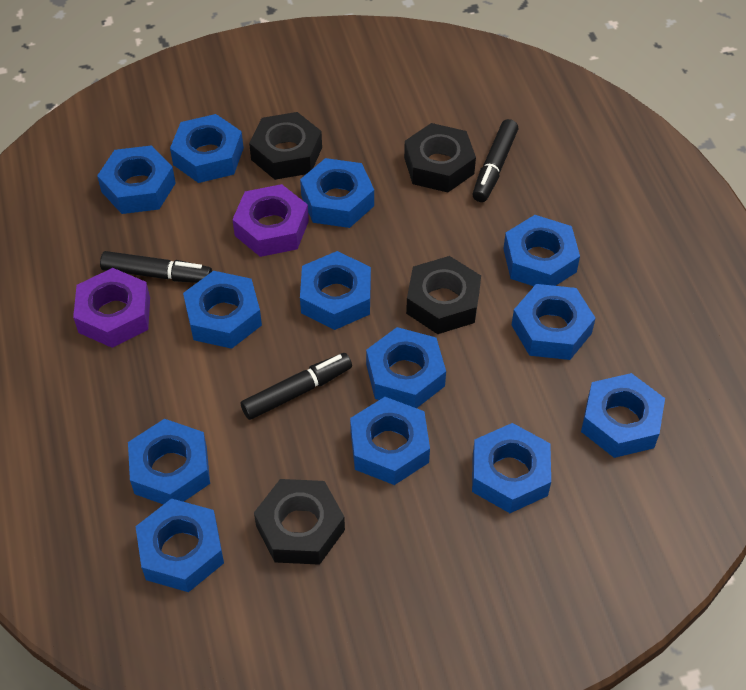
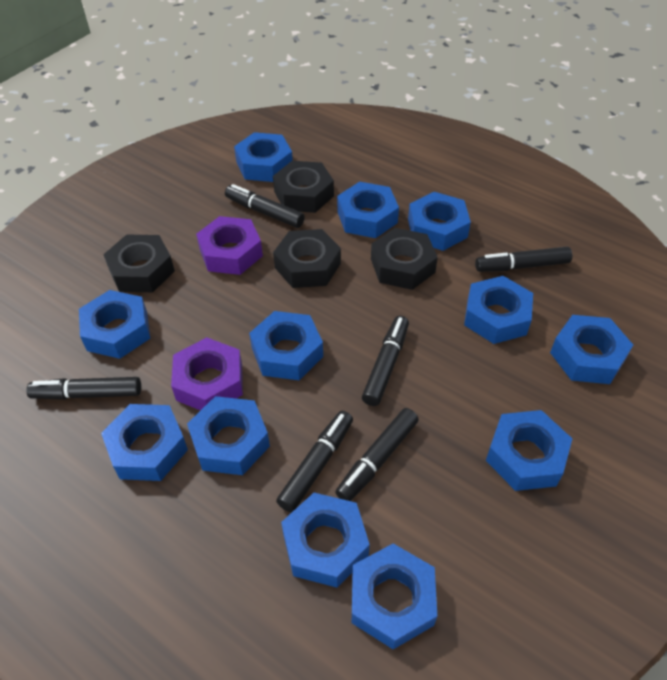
black marker: [100,251,212,283] [241,353,352,420] [473,119,518,202] = 3 -> [27,377,141,400] [225,184,305,228] [276,411,353,513] [335,408,419,501] [362,316,409,406] [475,247,572,272] = 6
blue nut: [97,145,176,214] [128,419,210,505] [135,498,224,592] [170,114,244,183] [183,271,262,349] [300,158,374,228] [300,251,371,330] [350,397,430,485] [366,327,446,408] [472,423,551,513] [503,215,580,286] [512,284,596,360] [581,373,665,458] = 13 -> [79,290,150,359] [101,404,188,481] [187,396,270,475] [234,132,293,182] [249,311,323,380] [281,493,370,588] [337,182,399,238] [352,544,437,649] [408,192,471,251] [464,276,533,344] [486,410,572,491] [550,315,633,384] = 12

